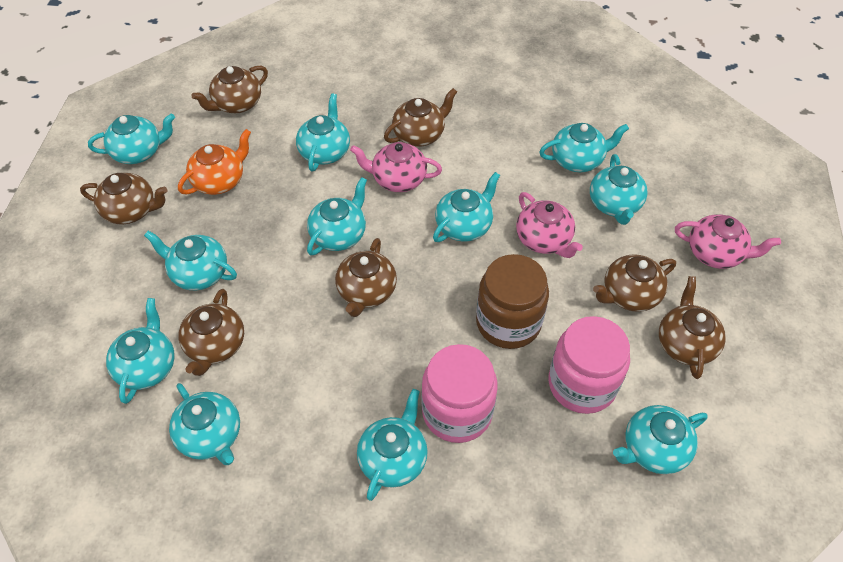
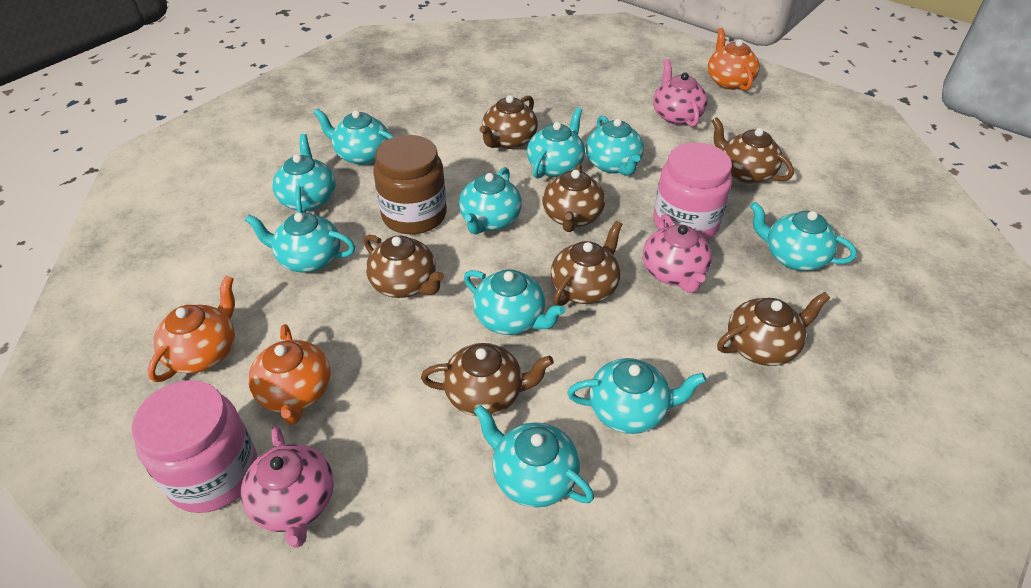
orange teapot: [178,129,251,195] = 1 -> [147,276,235,382] [248,324,330,425] [708,28,760,91] = 3
turquoise teapot: [88,113,175,164] [106,298,175,404] [144,231,237,290] [169,383,240,465] [296,93,350,171] [307,177,367,255] [357,389,428,501] [433,172,500,242] [539,123,629,172] [590,154,648,225] [613,405,708,474] = 11 -> [245,212,355,273] [272,134,336,213] [313,108,394,165] [459,167,522,235] [464,269,565,335] [474,405,594,508] [527,107,585,179] [567,358,706,434] [586,116,644,176] [750,202,857,271] = 10

